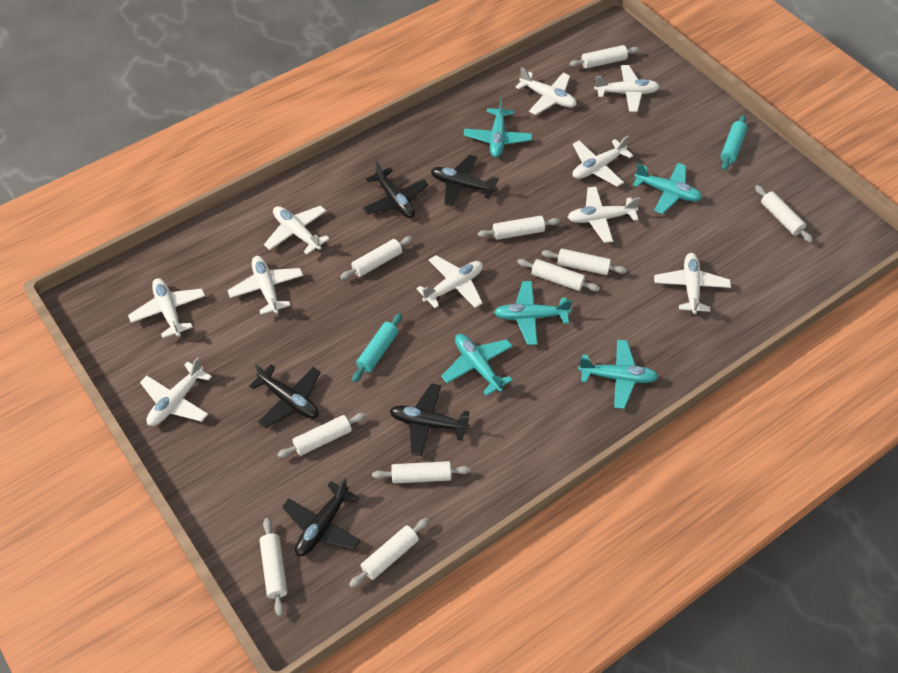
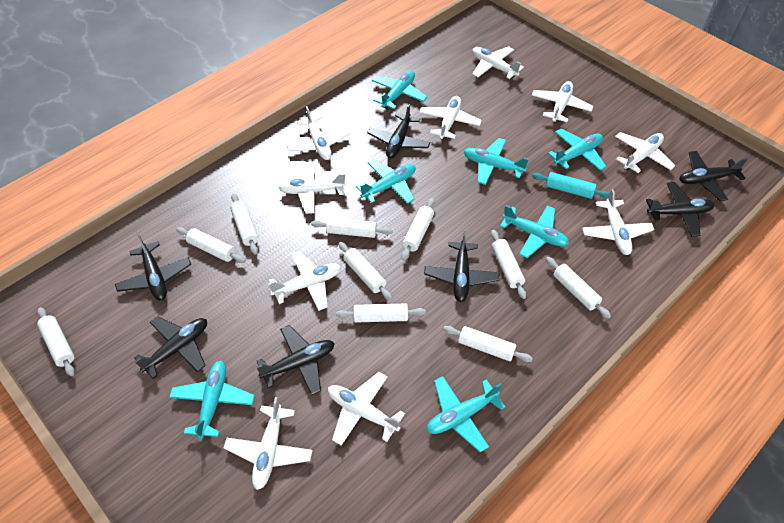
black plane: [249,364,321,428] [282,478,361,556] [363,161,428,218] [390,383,470,456] [431,155,499,207] = 5 -> [115,235,191,300] [134,316,207,379] [256,325,335,395] [367,104,430,158] [424,231,499,302] [646,182,714,237] [679,151,748,201] = 7
turquoise plane: [441,334,513,396] [464,97,532,158] [494,281,572,345] [578,340,659,409] [633,163,702,214] = 5 -> [169,361,255,440] [356,159,416,204] [372,71,427,109] [427,376,505,452] [464,138,529,185] [500,205,569,258] [548,129,607,171] = 7
turquoise rolling pin: [352,313,402,382] [721,115,747,170] = 2 -> [532,172,610,199] = 1

